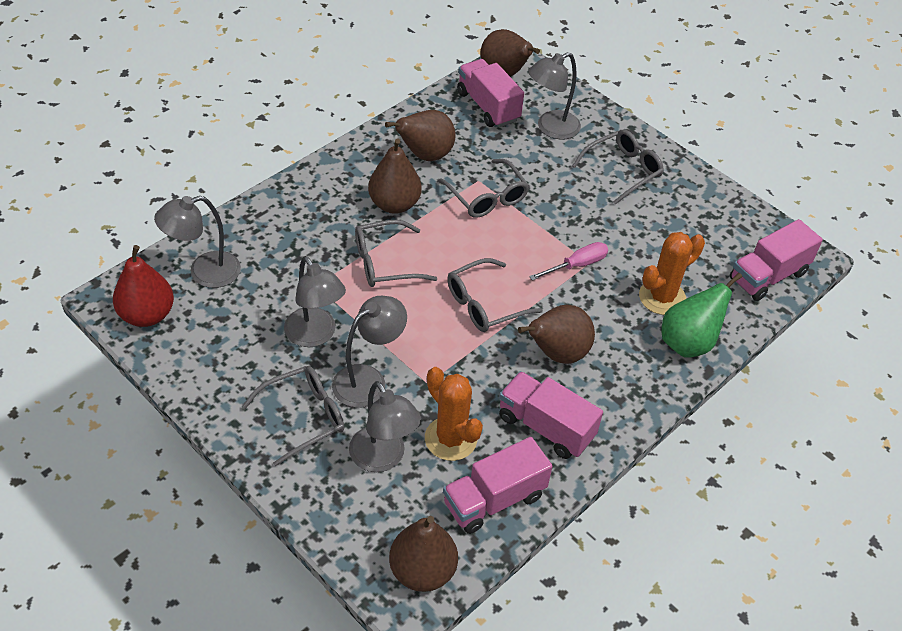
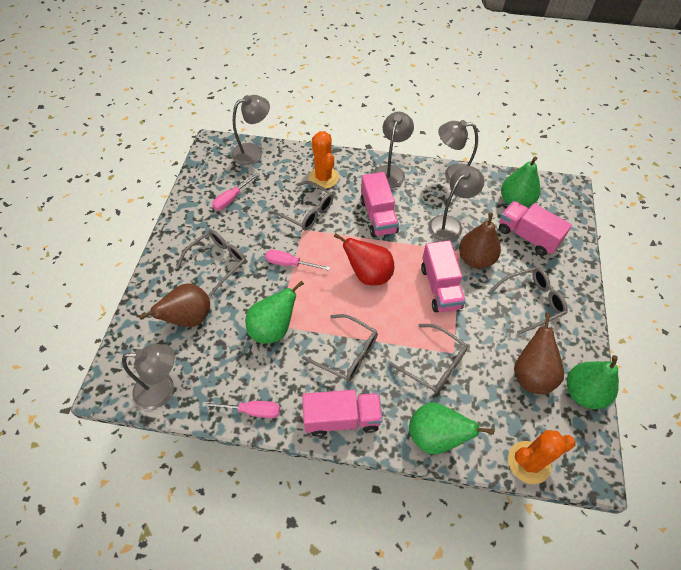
brown pear: [368,138,422,214] [385,110,456,161] [389,516,458,592] [480,29,540,77] [518,305,595,364] = 5 -> [139,284,210,327] [459,212,501,269] [514,312,564,394] = 3
green pear: [662,273,742,358] = 1 -> [245,280,304,344] [409,403,494,454] [501,156,540,207] [567,355,619,409] = 4
pink screwdriver: [529,242,608,280] = 1 -> [202,401,280,418] [212,172,260,210] [265,250,330,271] = 3

